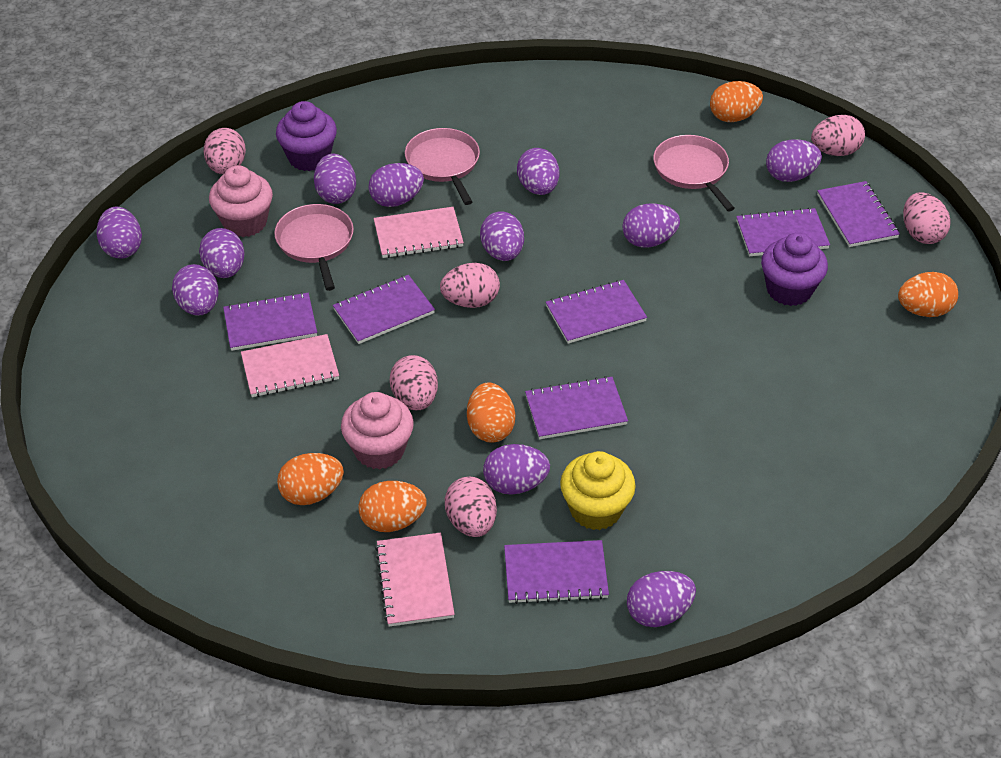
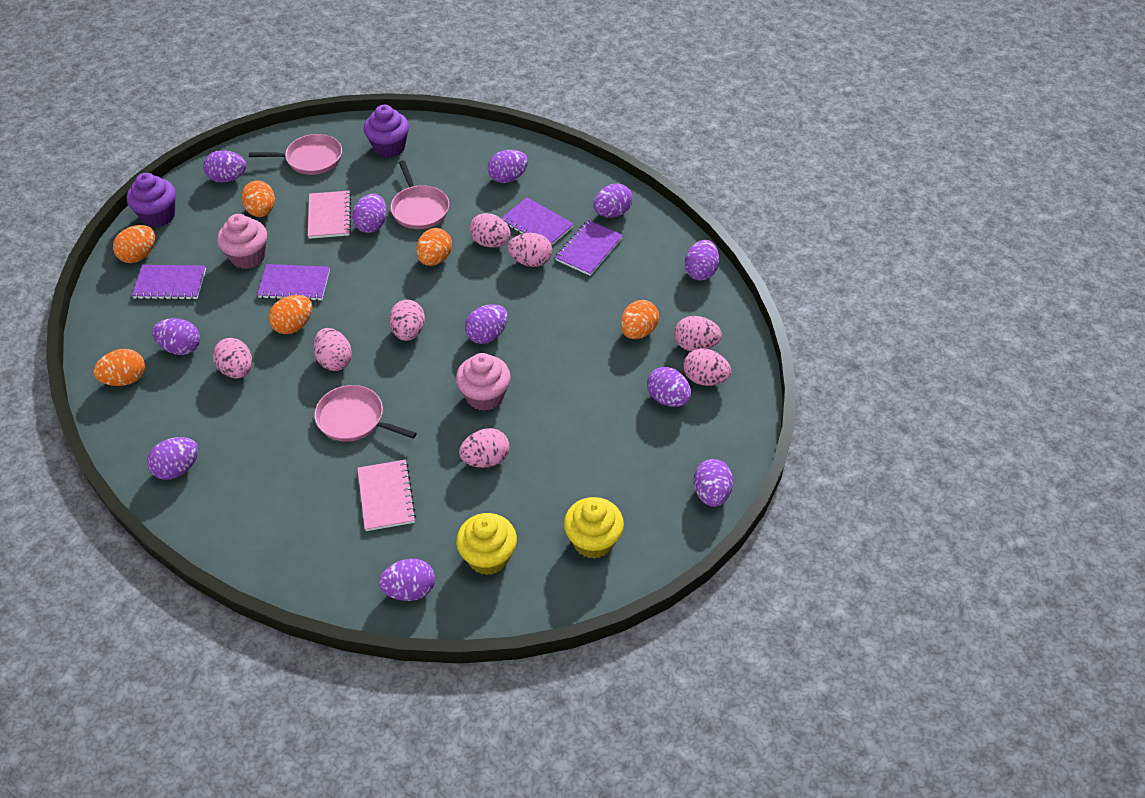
orange egg: [277,453,344,505] [359,481,427,532] [467,382,515,443] [710,81,763,122] [898,272,958,317] = 5 -> [94,349,145,386] [113,225,155,263] [242,180,275,217] [268,295,313,334] [416,228,452,266] [621,300,659,339] = 6
pink egg: [203,128,246,174] [390,355,438,410] [440,263,500,308] [445,477,497,537] [811,115,865,156] [903,192,951,244] = 6 -> [213,338,252,379] [313,328,352,371] [389,300,425,341] [459,428,509,468] [470,213,511,247] [508,233,552,267] [674,316,722,351] [683,349,731,386] = 8
pink notebook: [241,334,339,397] [374,207,464,258] [375,533,455,627] = 3 -> [308,191,351,239] [357,460,416,531] = 2
purple notebook: [223,292,317,351] [333,275,435,344] [504,540,609,604] [525,376,628,439] [546,280,647,344] [736,207,830,256] [817,181,900,247] = 7 -> [132,265,206,300] [257,264,330,301] [501,197,574,246] [555,220,623,276] = 4
yellow cupcake: [560,451,636,530] = 1 -> [456,513,517,575] [564,497,624,559] = 2

